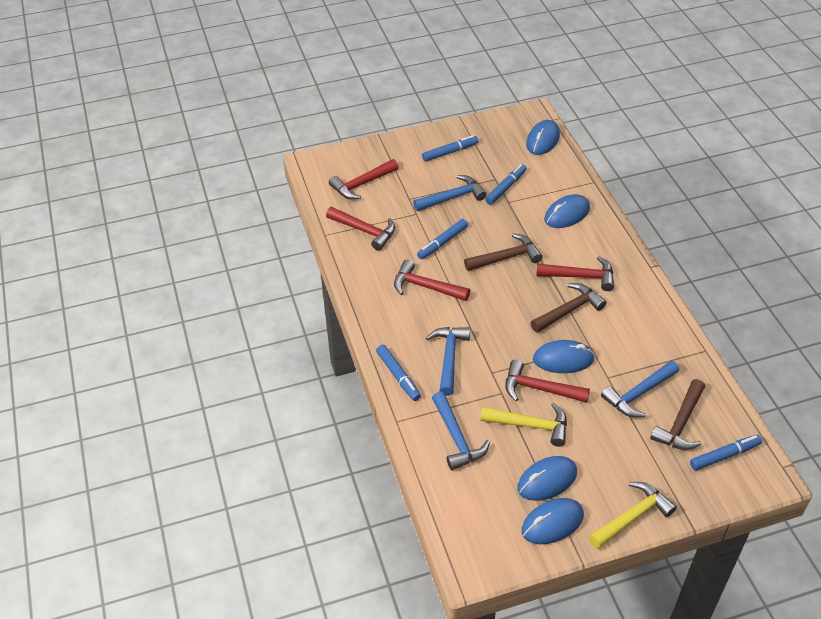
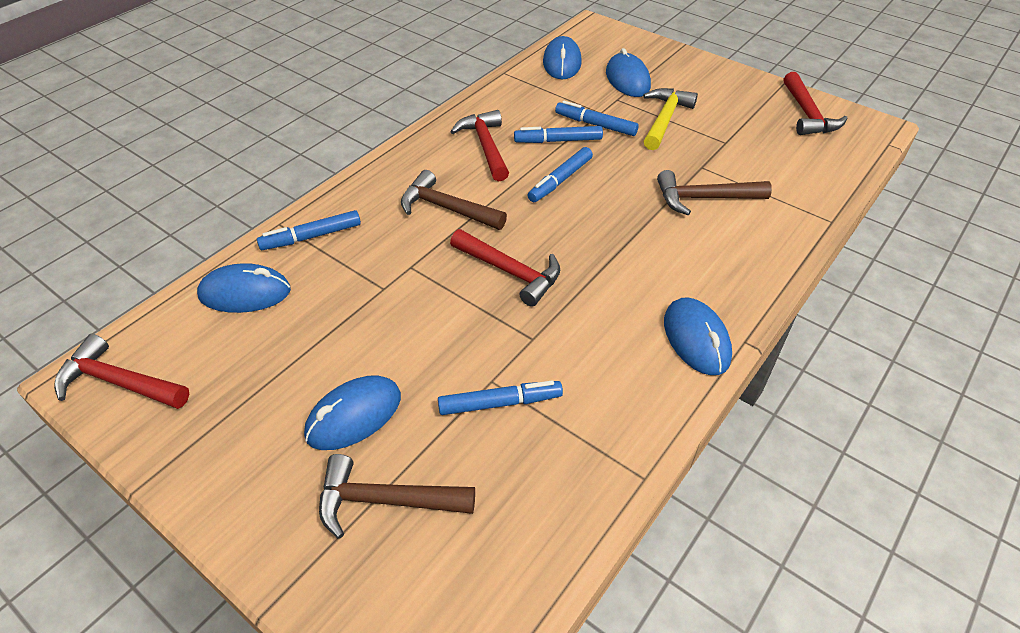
blue hammer: [413,175,487,211] [426,327,470,396] [432,392,490,470] [601,361,679,418] = 4 -> none = 0
red hammer: [326,207,395,251] [329,159,398,200] [394,260,470,301] [505,360,590,403] [537,256,614,291] = 5 -> [54,334,189,409] [450,110,509,181] [450,229,560,307] [784,72,847,135] = 4
yellow hammer: [480,403,567,447] [589,482,677,549] = 2 -> [643,88,698,150] = 1

